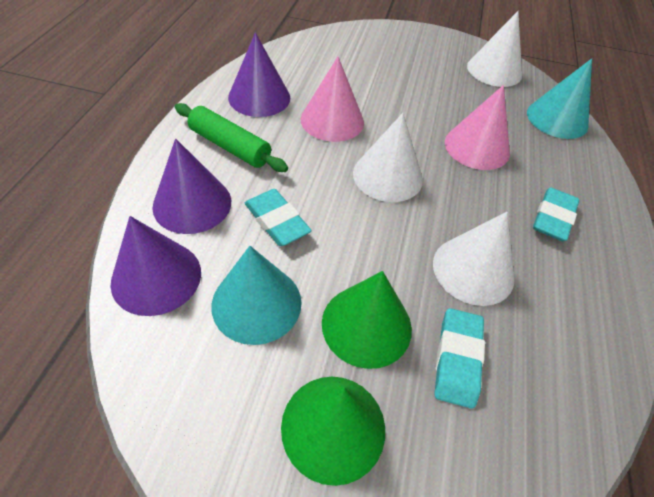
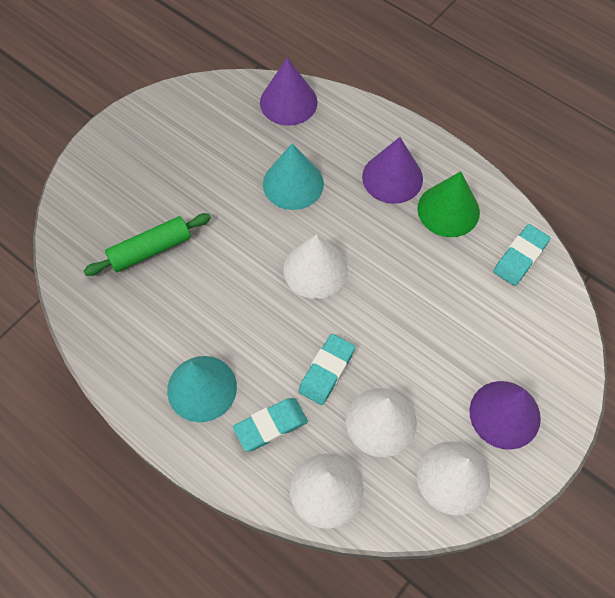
green cone: [281,377,385,486] [322,271,412,369] = 2 -> [417,171,480,237] = 1
pink cone: [300,57,364,142] [445,85,510,170] = 2 -> none = 0
white cone: [353,113,423,202] [433,212,515,306] [467,11,522,87] = 3 -> [283,234,348,299] [290,454,364,529] [346,388,417,457] [417,442,490,515] = 4

